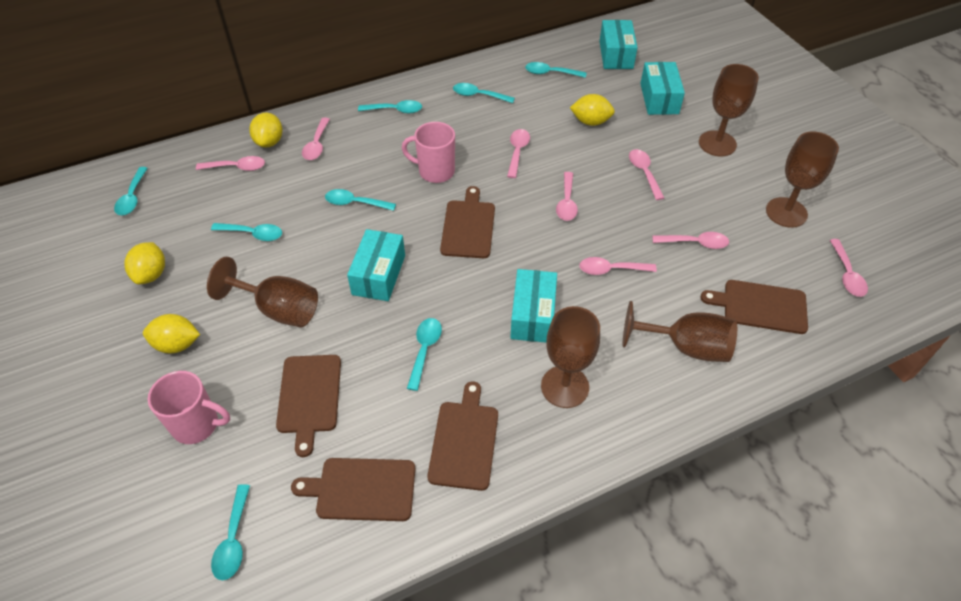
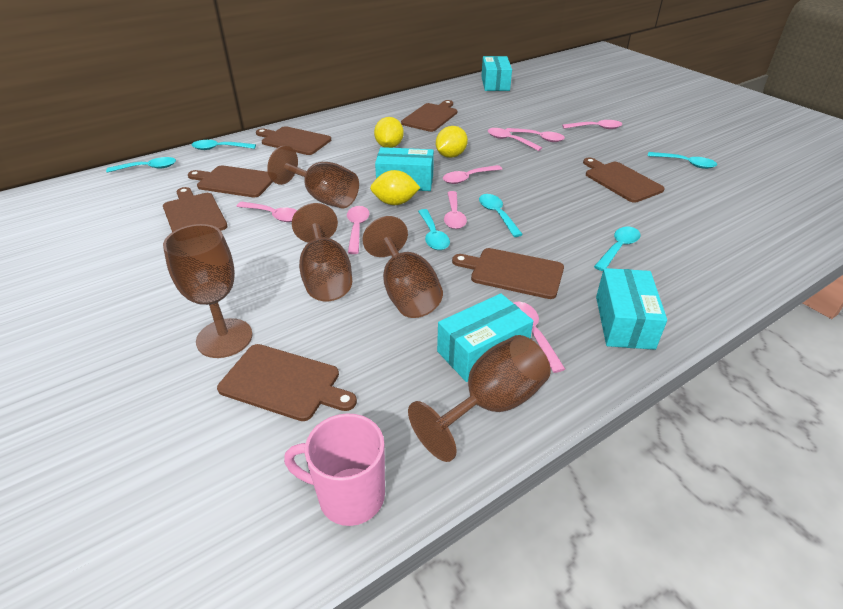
brown cutting board: [276,355,341,457] [291,458,415,521] [427,381,498,491] [440,186,495,258] [700,280,808,334] = 5 -> [163,187,228,232] [188,165,273,197] [217,344,357,421] [256,126,331,155] [401,100,457,132] [452,248,564,299] [583,157,665,203] = 7
pink mug: [148,371,230,444] [402,122,455,183] = 2 -> [284,413,385,526] = 1
turquoise spoon: [114,167,148,215] [211,223,282,241] [211,484,250,580] [325,189,396,211] [358,100,422,113] [407,318,442,391] [453,83,515,103] [525,62,586,78] = 8 -> [106,157,176,173] [191,140,256,150] [418,209,450,250] [479,194,523,237] [594,227,640,271] [648,152,717,169] = 6
yellow lemon: [124,242,165,284] [143,314,200,353] [249,112,283,148] [570,94,615,126] = 4 -> [370,170,420,205] [374,117,404,148] [436,126,468,158] = 3

